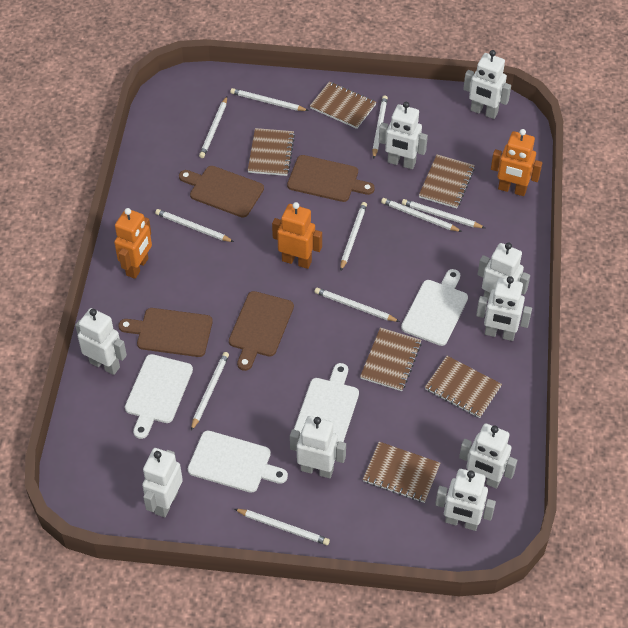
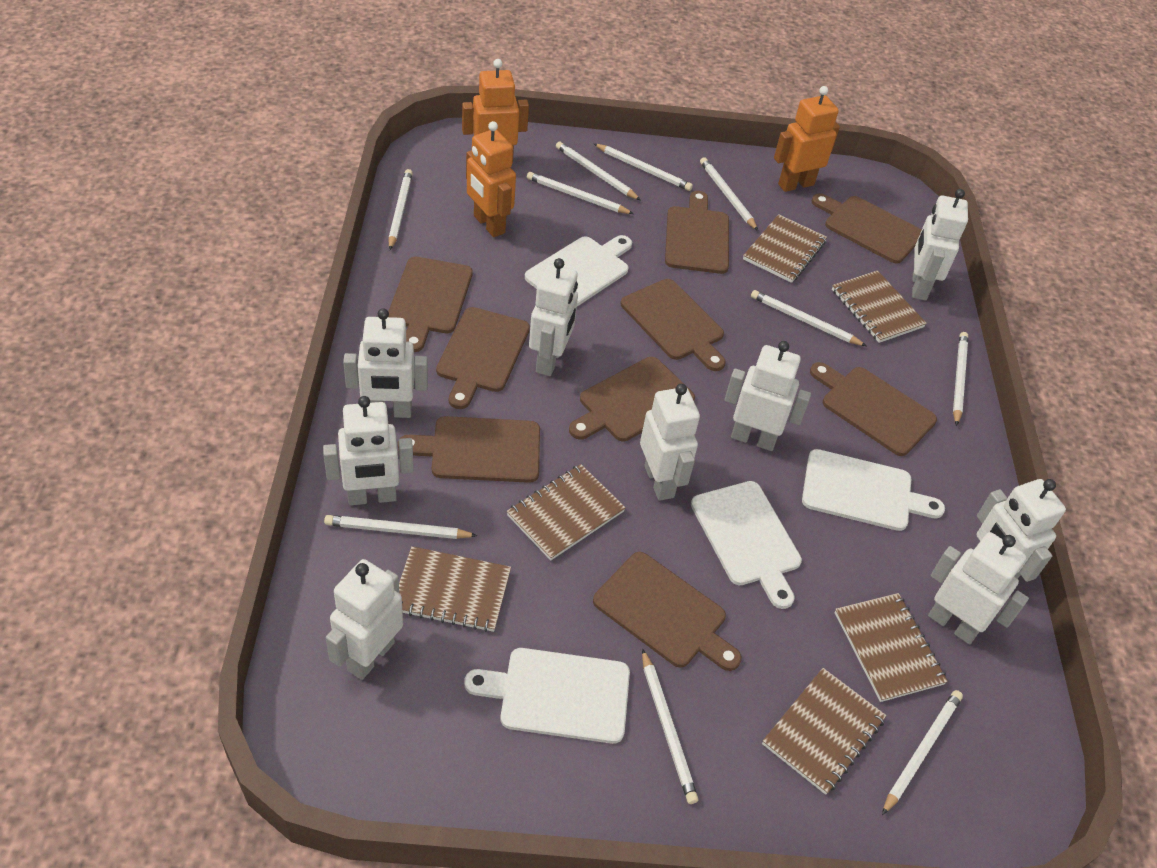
brown cutting board: [119,308,213,357] [179,166,264,218] [229,291,294,371] [287,155,375,202] = 4 -> [388,257,473,352] [398,416,540,483] [436,307,530,409] [569,357,695,441] [593,552,741,671] [621,279,726,371] [665,191,729,274] [810,362,937,456] [812,193,922,264] = 9

